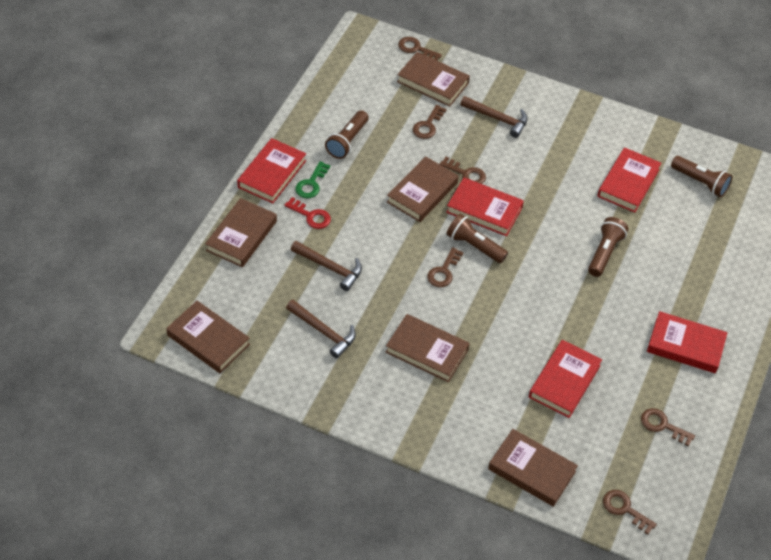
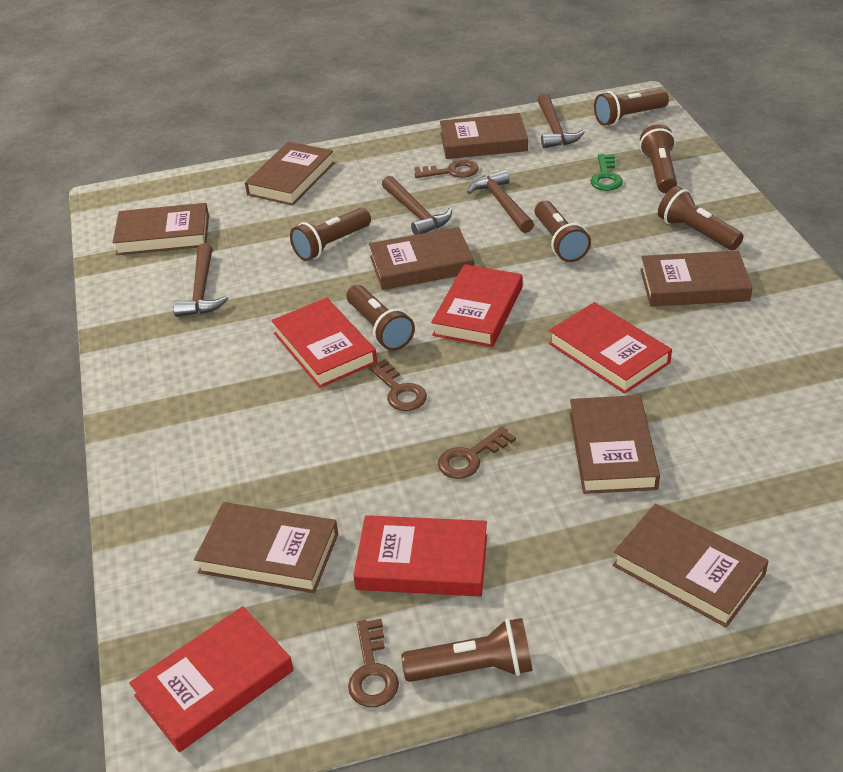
brown book: [166,301,250,373] [205,198,277,267] [386,314,470,382] [387,156,459,222] [397,52,470,107] [488,429,578,507] = 6 -> [112,203,209,255] [194,502,338,593] [245,141,335,206] [369,227,474,290] [440,113,528,159] [570,395,660,494] [613,503,769,628] [640,251,753,306] = 8
brown flashlight: [325,110,369,159] [446,214,508,263] [588,217,629,277] [671,156,732,197] = 4 -> [290,208,371,261] [347,285,415,351] [401,618,533,682] [535,201,591,262] [594,90,669,126] [640,124,677,193] [658,186,743,250] = 7
brown hammer: [286,300,356,359] [291,241,362,291] [460,96,528,138] = 3 -> [173,243,229,317] [382,176,452,235] [467,169,534,233] [538,93,585,148] = 4
brown key: [398,37,442,60] [413,105,447,139] [427,247,464,287] [440,156,486,184] [603,490,657,534] [641,408,695,446] = 6 -> [348,619,399,707] [369,359,427,411] [414,160,479,178] [438,426,516,479] = 4
red key: [284,197,331,229] = 1 -> none = 0

